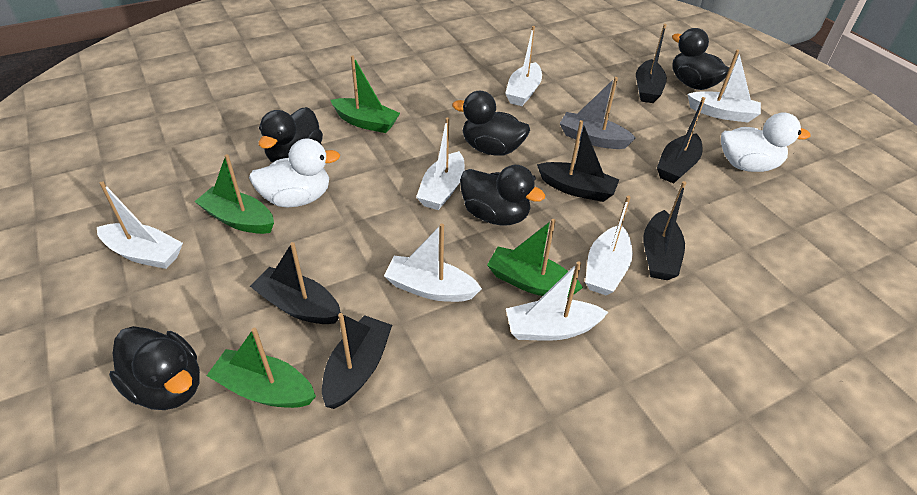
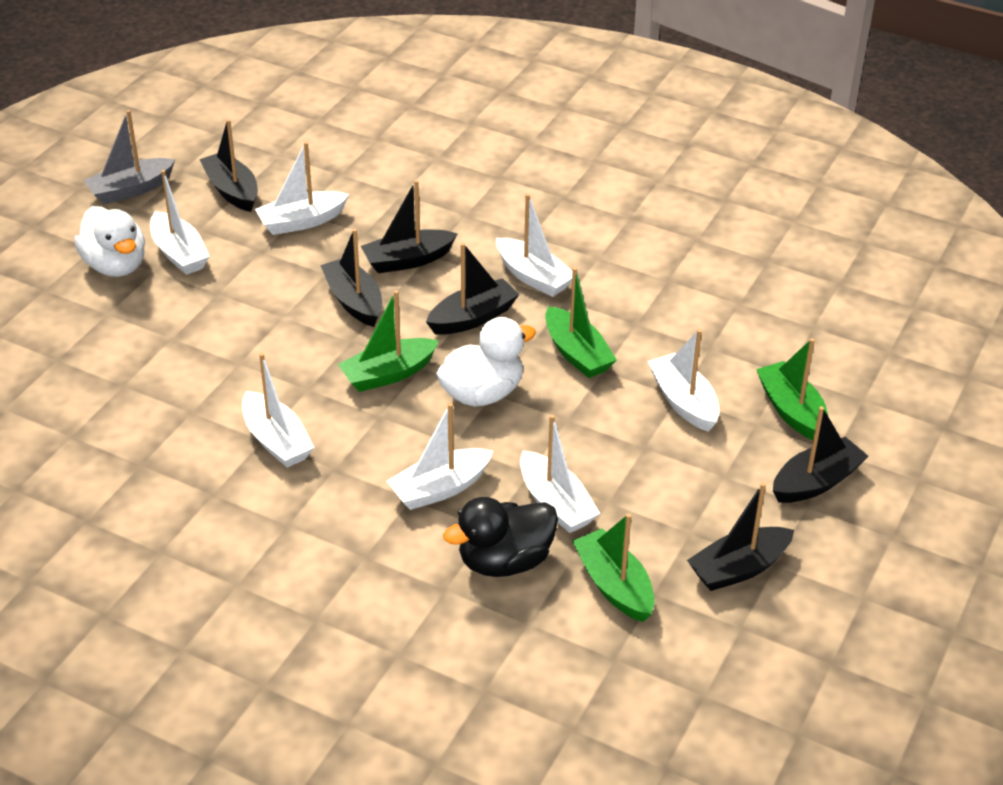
black duck: [109,326,200,410] [258,107,323,163] [452,91,530,156] [460,165,545,226] [672,28,729,90] = 5 -> [443,497,558,577] = 1

